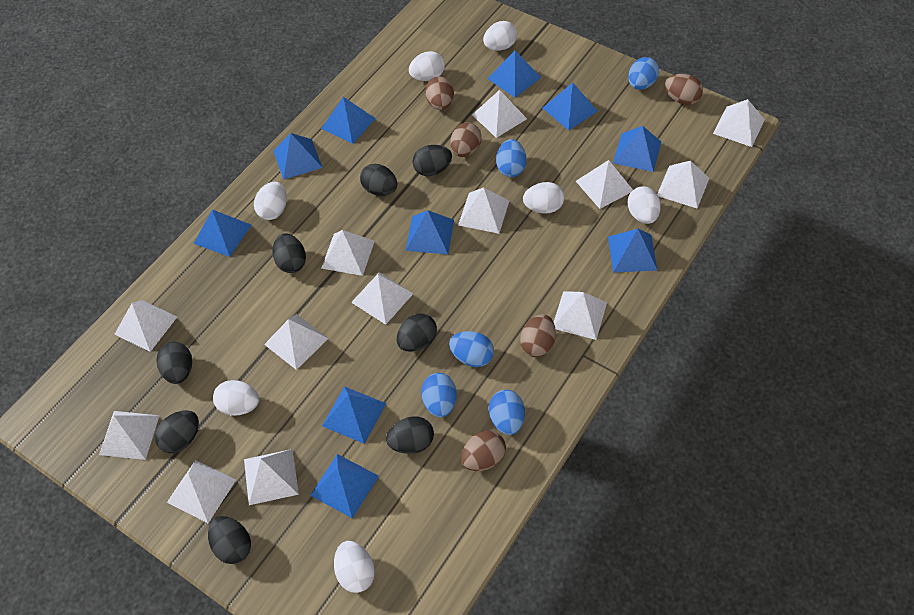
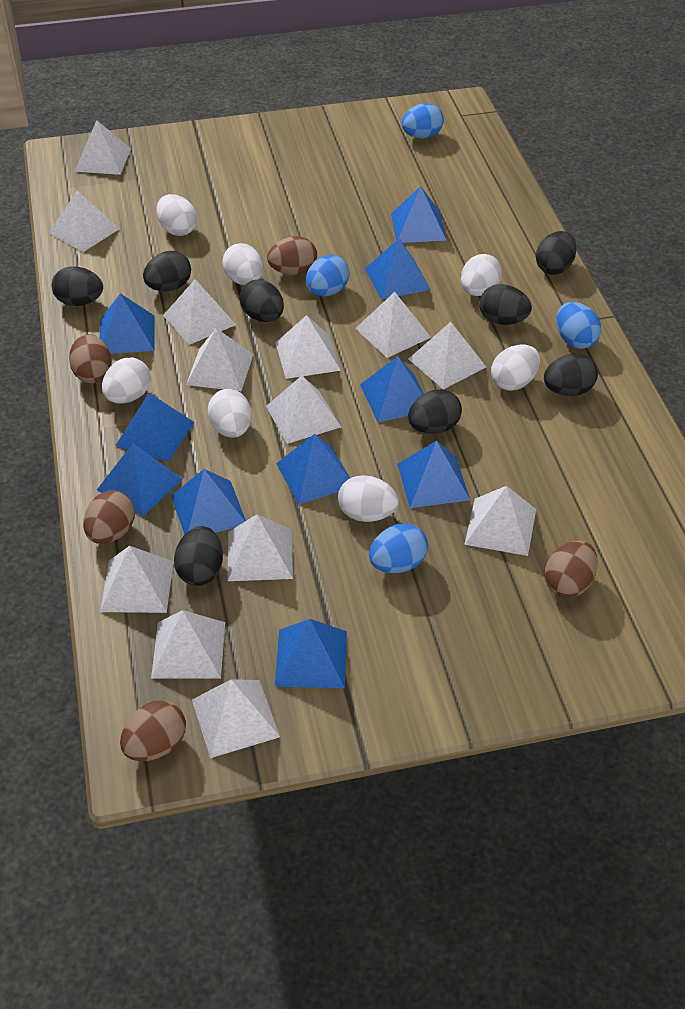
blue egg: [421,373,457,417] [449,331,494,367] [489,390,525,435] [496,139,526,177] [628,57,659,90] = 5 -> [306,255,350,296] [369,523,428,573] [401,103,444,139] [556,302,601,349] = 4

